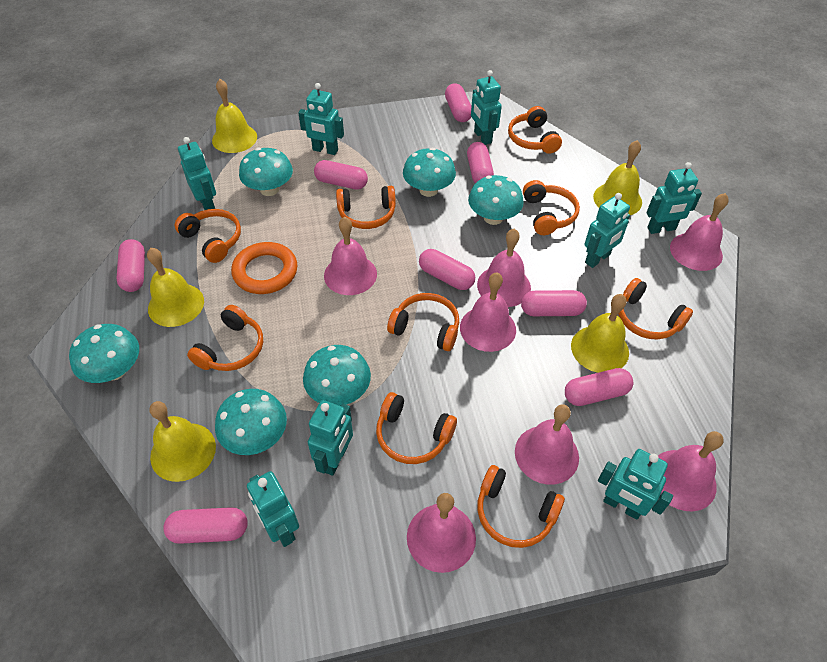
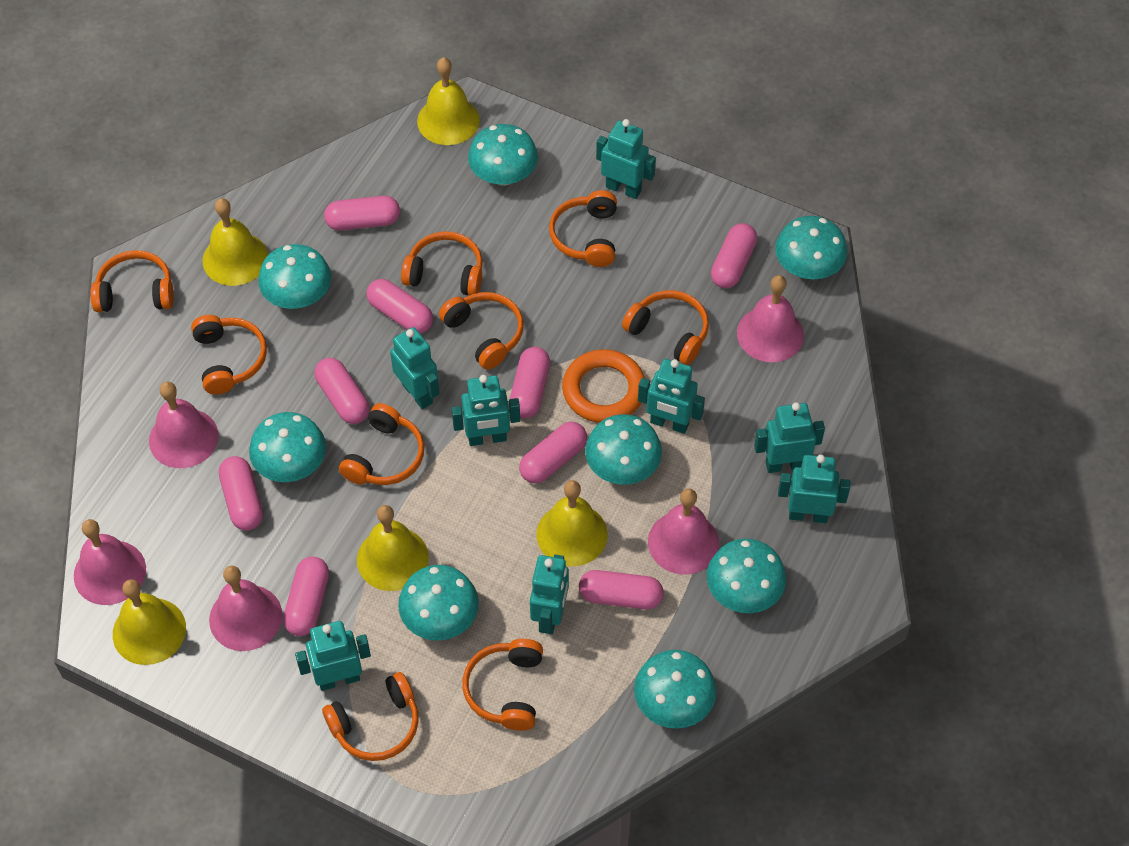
pink bell: [324,217,377,295] [407,493,476,573] [460,273,516,352] [477,229,531,307] [515,404,579,485] [658,431,724,511] [670,193,729,271] = 7 -> [74,519,146,605] [149,382,219,468] [209,565,283,651] [648,488,719,574] [737,275,804,362] = 5
pink capsule: [116,239,145,292] [163,507,248,544] [314,160,368,190] [419,249,475,290] [445,83,472,122] [467,142,494,183] [521,290,587,316] [565,368,633,406] = 8 -> [219,456,263,531] [283,557,329,636] [314,358,370,424] [324,196,400,231] [366,279,433,333] [510,347,550,419] [519,422,587,484] [579,570,664,609] [711,223,757,288] = 9
turquoise mushroom: [69,324,139,383] [215,389,287,455] [239,148,293,196] [303,345,371,406] [403,148,456,197] [468,175,524,225] = 6 -> [249,412,326,482] [258,244,331,309] [398,565,479,641] [468,124,538,186] [585,414,662,485] [634,650,716,729] [707,539,786,613] [775,216,847,279] = 8

